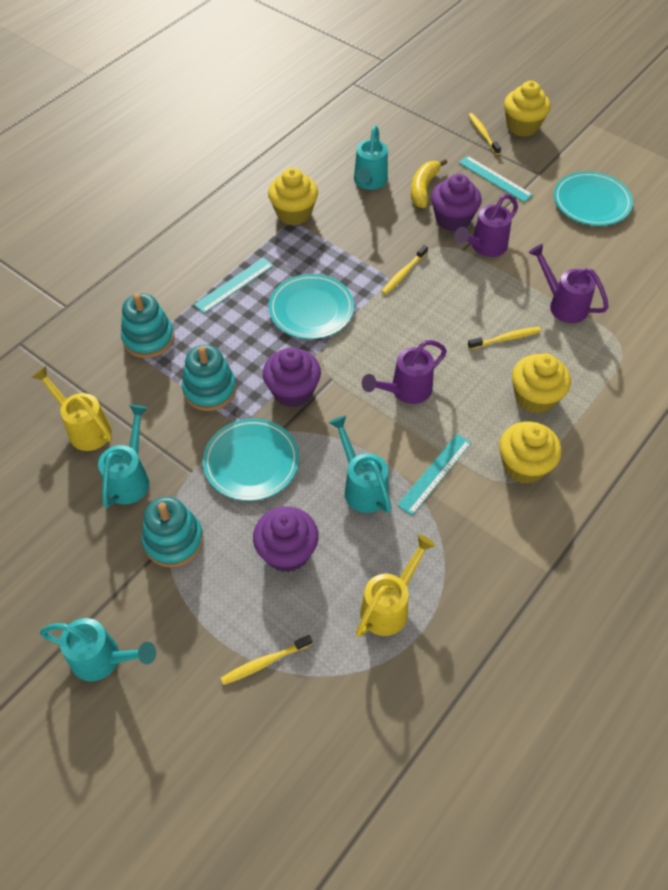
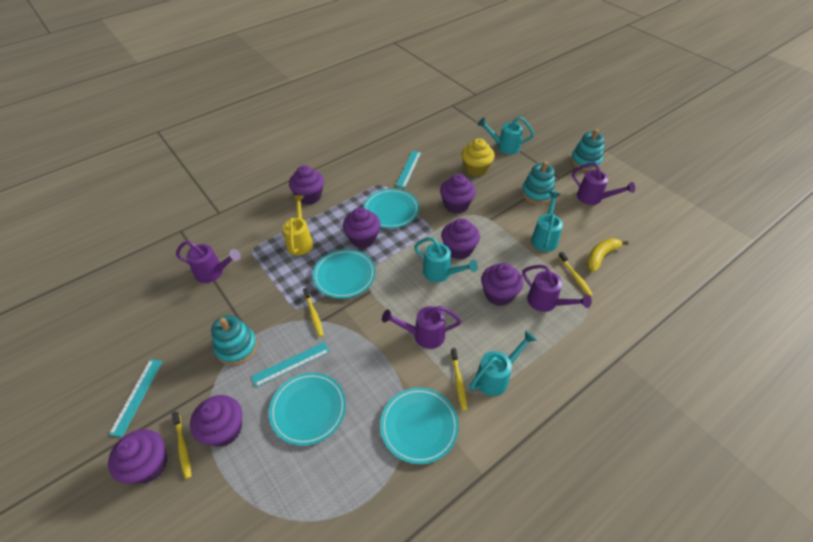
purple cupcake: [253,506,319,572] [263,347,321,407] [431,174,482,232] = 3 -> [108,429,167,484] [190,395,242,447] [289,165,324,205] [343,207,381,248] [440,174,476,214] [441,218,480,259] [481,263,523,306] = 7
purple watering can: [362,340,447,404] [454,194,518,257] [528,244,609,323] = 3 -> [176,241,241,283] [382,306,462,349] [522,265,592,312] [572,162,635,205] = 4
turquoise plate: [203,419,299,501] [269,274,354,339] [554,171,633,226] = 3 -> [269,372,346,446] [313,249,376,299] [363,189,419,228] [380,388,459,464] = 4
yellow cupcake: [268,168,318,225] [499,421,562,484] [504,81,551,137] [512,353,571,414] = 4 -> [461,138,495,177] = 1
yellow watering can: [32,366,112,451] [356,534,436,637] = 2 -> [283,195,313,256] = 1

